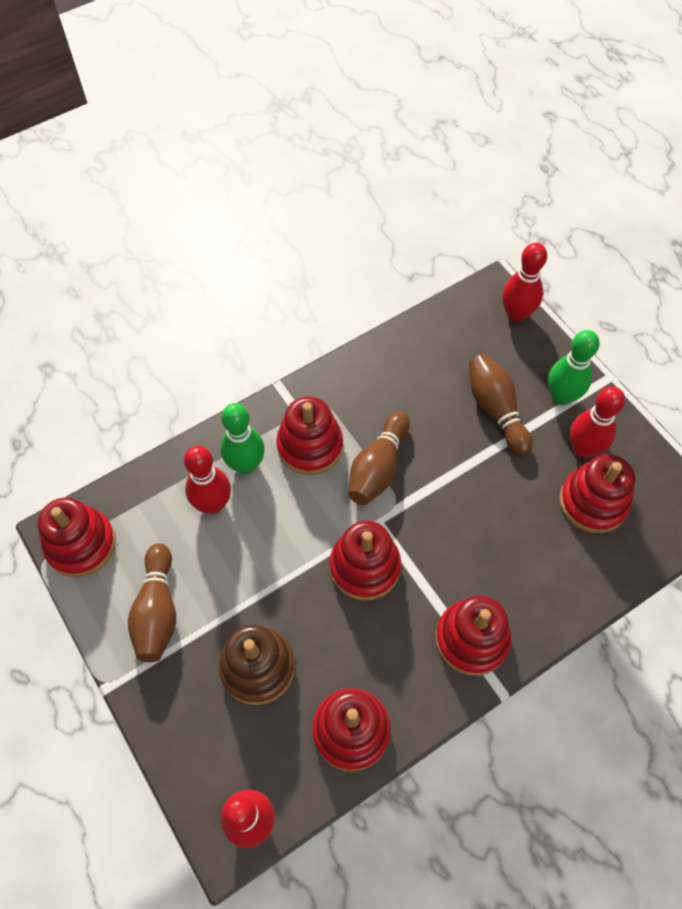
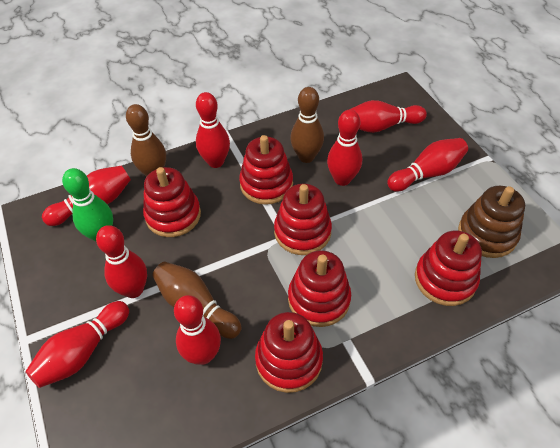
green bowling pin: [220,403,265,474] [548,330,600,405] = 2 -> [62,168,113,242] = 1
red bowling pin: [184,446,231,514] [221,790,275,848] [502,243,547,322] [570,386,625,458] = 4 -> [25,301,129,388] [42,165,131,226] [96,225,147,298] [174,295,221,365] [196,92,230,168] [327,110,362,186] [349,100,427,133] [387,138,468,192] = 8

